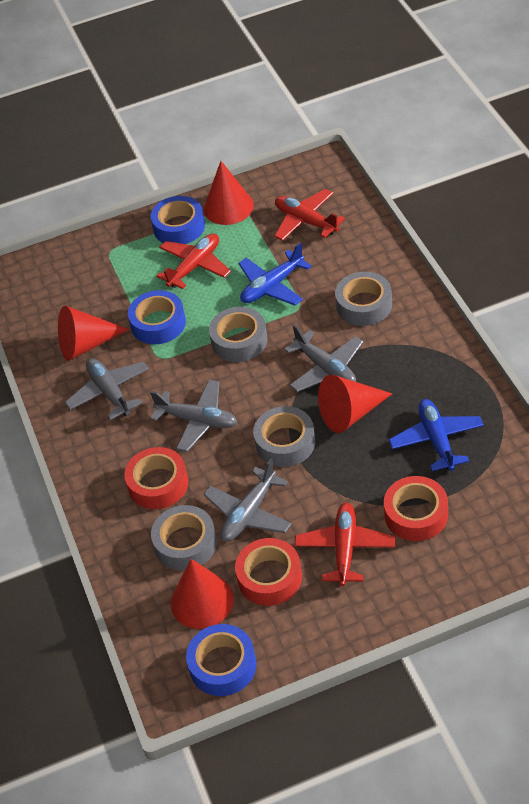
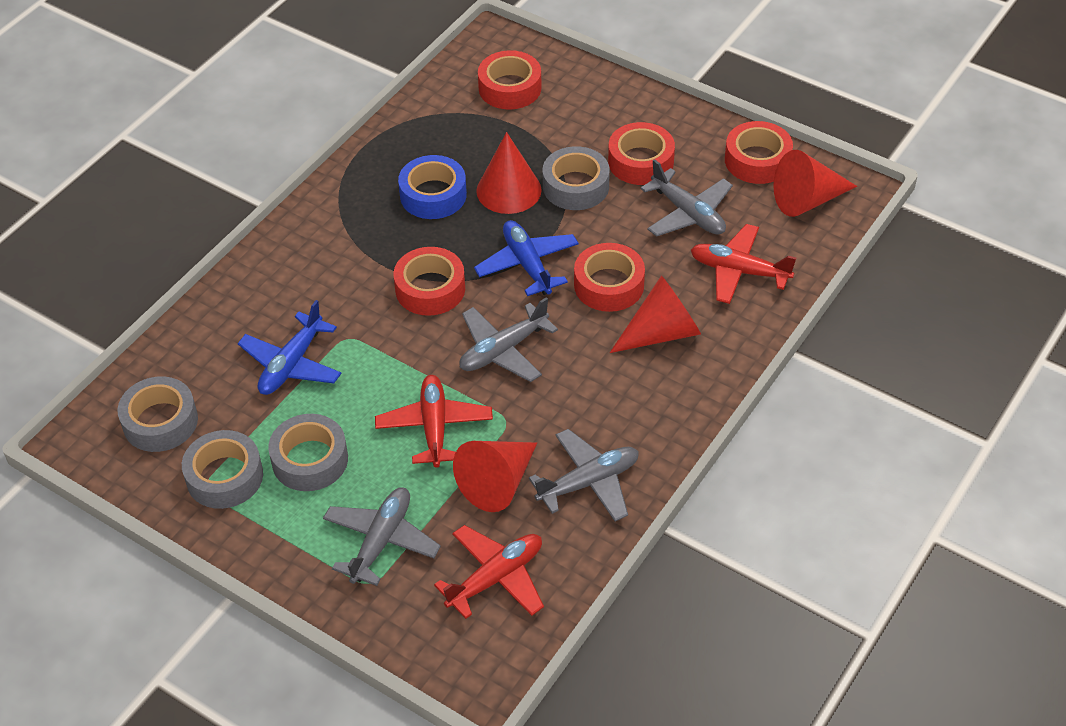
blue tape: [128,290,186,344] [151,196,205,244] [186,624,256,696] = 3 -> [398,155,467,219] = 1
red tape: [124,447,188,509] [235,538,302,606] [384,476,448,541] = 3 -> [393,247,465,316] [478,50,542,110] [574,243,645,312] [608,122,675,185] [725,121,793,184] = 5

